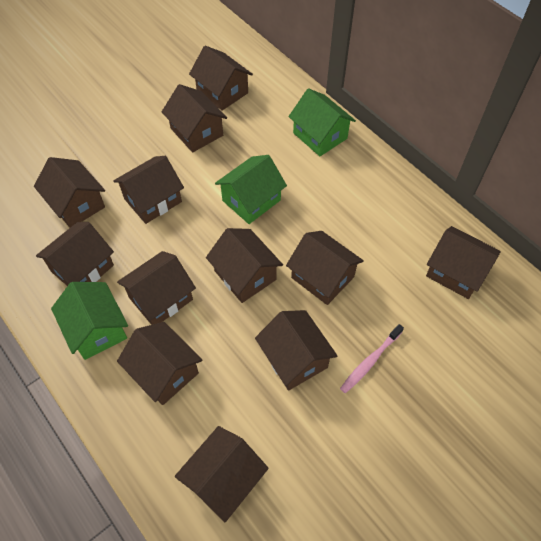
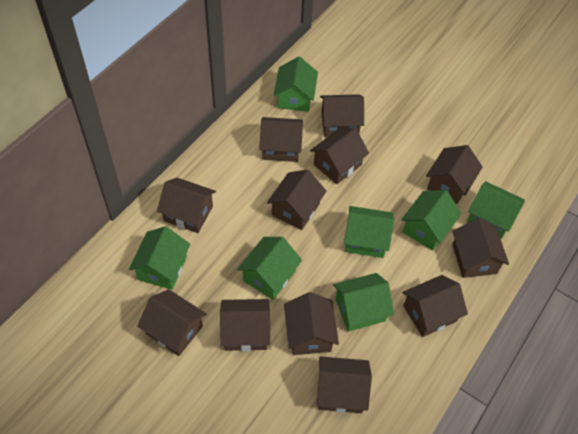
green house: [51,282,128,360] [215,155,287,224] [289,88,356,156] = 3 -> [129,226,190,290] [237,237,302,300] [274,56,318,112] [333,273,394,332] [344,206,394,258] [401,190,462,250] [467,181,525,239] = 7
pink toothbrush: [340,324,404,393] = 1 -> none = 0

